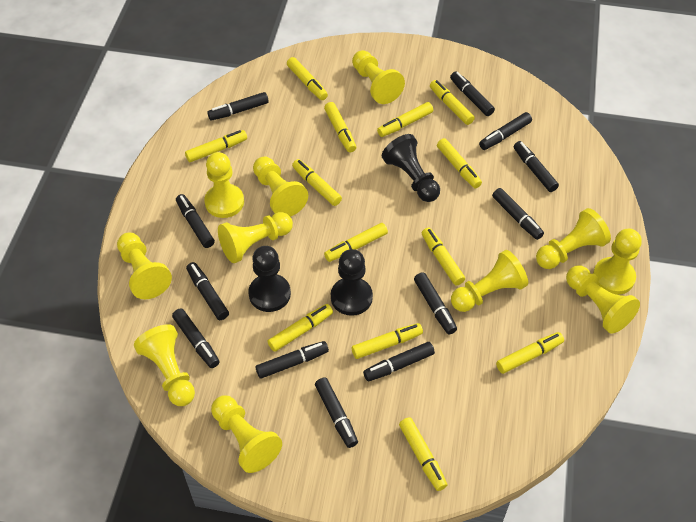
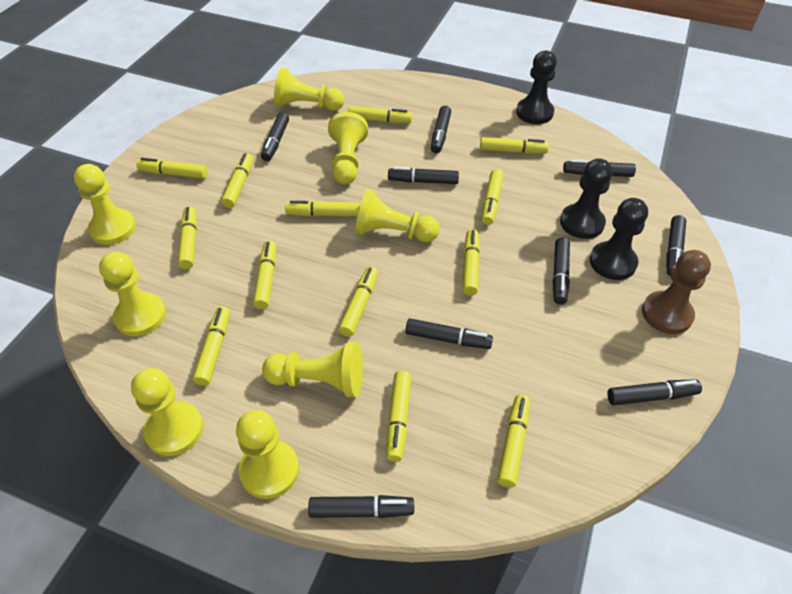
black marker: [172,308,220,368] [176,194,215,248] [186,262,229,320] [207,92,269,121] [255,341,329,379] [315,378,358,448] [363,342,435,381] [414,272,457,334] [450,71,495,116] [479,112,532,150] [492,188,544,240] [514,141,559,192] = 12 -> [261,112,289,161] [308,495,414,518] [388,167,459,184] [405,318,493,349] [431,106,451,153] [553,238,570,305] [563,160,636,177] [607,379,702,405] [666,215,686,276] = 9
brown pawn: none = 0 -> [642,250,711,334] = 1
yellow pawn: [117,233,172,299] [134,324,195,406] [204,152,244,218] [211,395,282,473] [218,212,293,263] [253,157,308,217] [352,50,405,104] [451,250,528,312] [536,208,611,269] [566,266,640,333] [593,229,642,295] = 11 -> [74,164,136,245] [99,252,166,337] [131,368,203,456] [236,410,299,499] [262,342,363,397] [274,68,344,111] [328,112,368,185] [355,189,440,242] = 8

